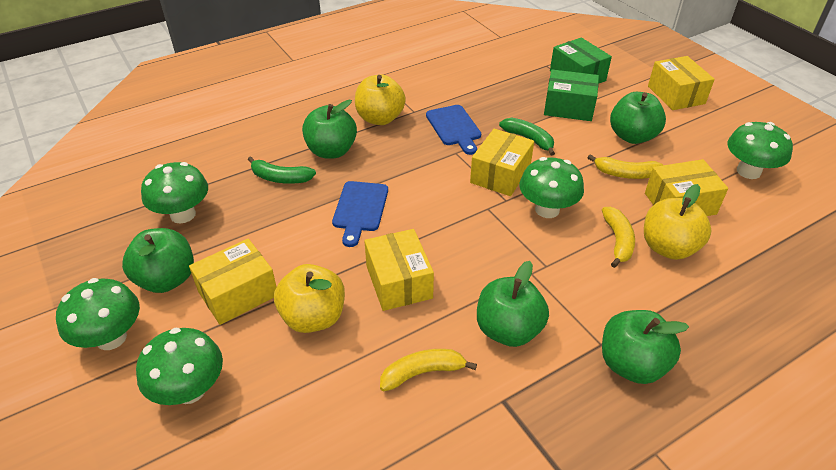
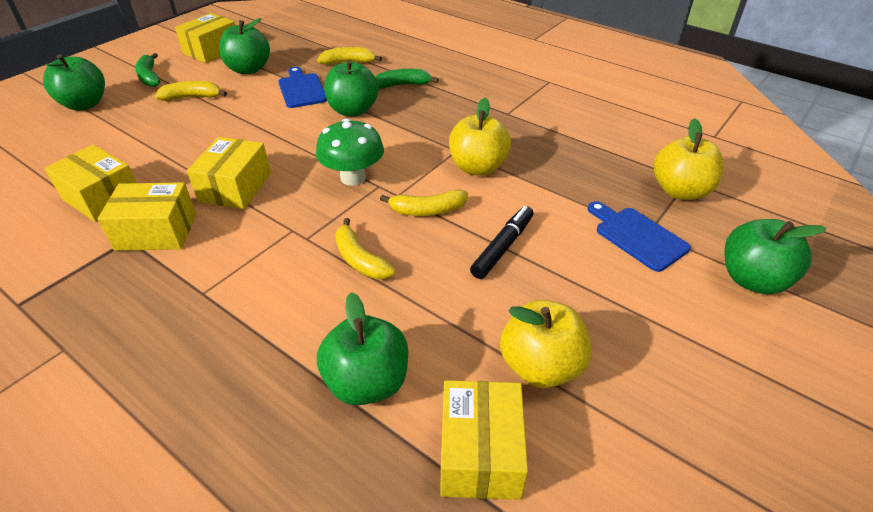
black marker: none = 0 -> [470,206,534,279] = 1
green box: [544,70,599,121] [550,38,612,84] = 2 -> none = 0
green mushroom: [56,278,140,350] [136,327,223,405] [141,162,208,223] [519,157,584,218] [727,122,793,179] = 5 -> [316,118,384,186] = 1
yellow banana: [380,349,477,391] [588,154,663,179] [602,207,635,268] = 3 -> [155,81,227,101] [317,47,382,65] [335,218,396,279] [380,189,468,216] = 4

